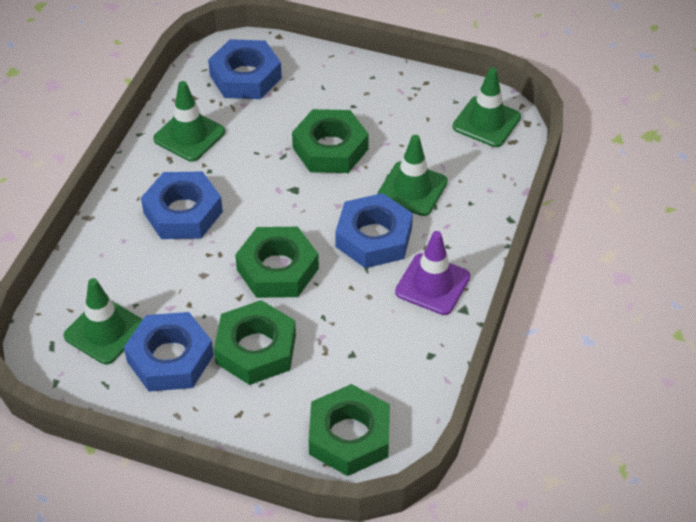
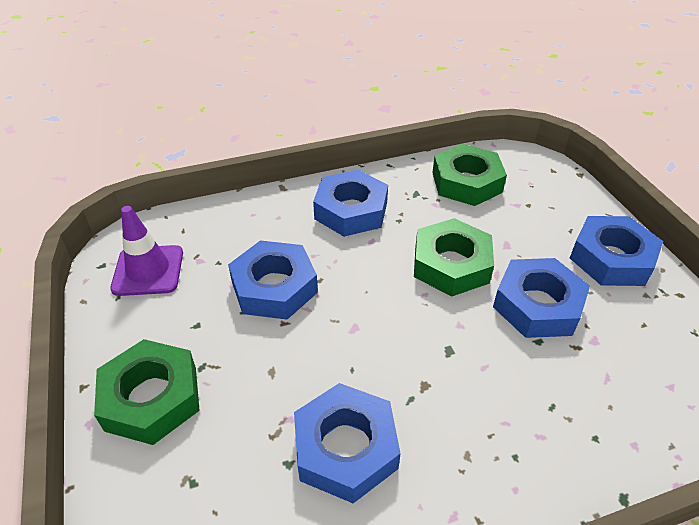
blue nut: [124,312,214,391] [141,171,223,239] [208,39,282,99] [335,193,413,268] = 4 -> [228,240,318,320] [294,383,401,503] [313,170,388,237] [493,258,590,338] [570,216,663,286] = 5
green nut: [214,300,296,385] [235,227,319,298] [292,109,369,173] [309,384,390,476] = 4 -> [94,339,200,445] [414,218,494,297] [432,144,507,206] = 3
green traffic cone: [63,278,143,364] [153,81,225,162] [377,135,448,216] [453,67,521,147] = 4 -> none = 0

